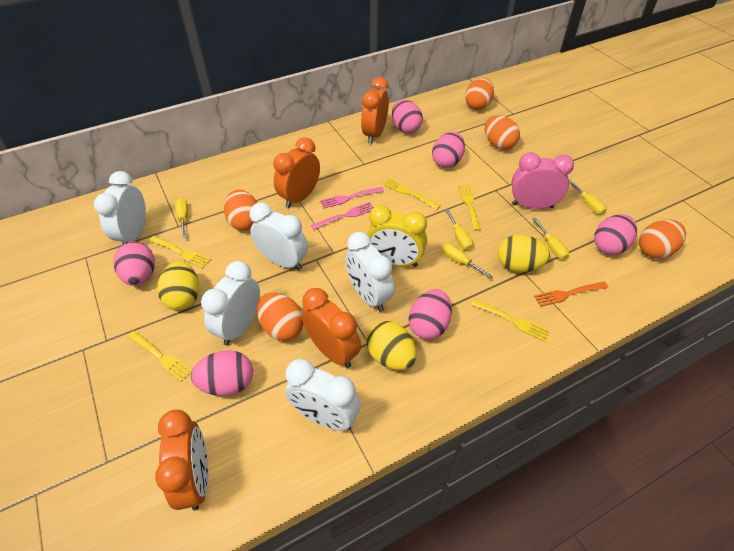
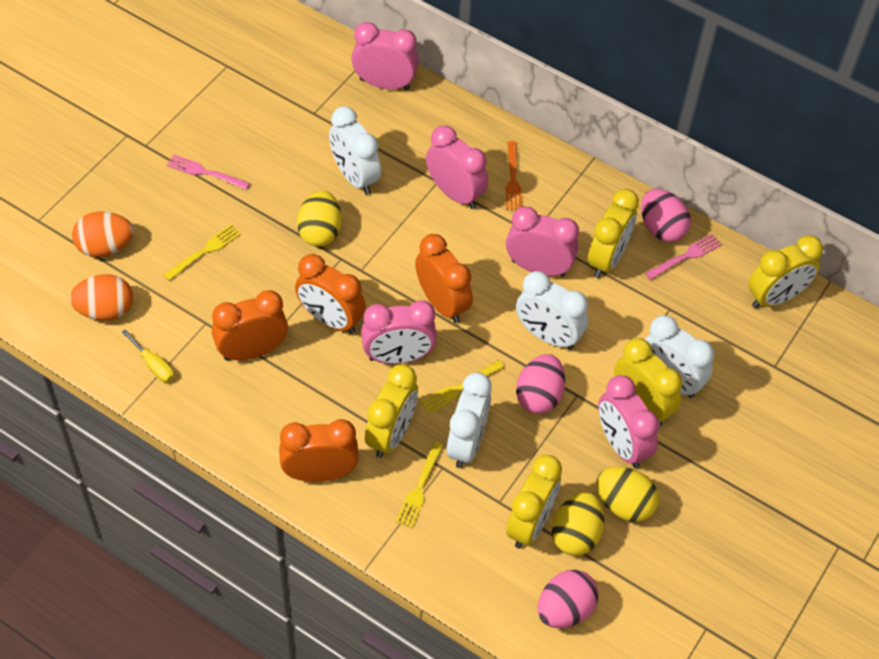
orange egg: [224,190,257,231] [257,293,303,341] [465,78,494,110] [485,115,520,150] [639,219,686,259] = 5 -> [69,274,133,321] [72,211,133,257] = 2
pink clock: [512,152,574,209] = 1 -> [351,22,419,90] [361,300,437,364] [426,125,488,209] [506,206,579,277] [598,375,660,468] = 5
pink egg: [113,242,155,286] [191,350,253,396] [392,100,423,134] [409,289,452,340] [432,132,465,168] [594,214,637,255] = 6 -> [516,354,565,414] [538,570,599,628] [641,189,691,242] = 3
white clock: [94,171,146,245] [201,261,260,345] [250,203,308,271] [285,359,360,431] [345,232,394,312] = 5 -> [329,106,381,195] [447,373,492,468] [516,271,589,350] [644,315,715,398] = 4
yellow clock: [367,205,427,267] = 1 -> [365,364,418,458] [506,455,562,549] [588,189,639,278] [614,338,682,427] [748,235,823,308] = 5
yellow fork: [127,331,192,382] [149,236,211,268] [383,178,440,210] [459,185,481,231] [471,299,550,342] = 5 -> [164,224,241,281] [396,442,444,528] [420,360,504,415] = 3
yellow screwdriver: [175,198,188,238] [442,243,493,279] [445,209,473,250] [533,218,569,260] [569,179,606,215] = 5 -> [122,329,174,382] = 1

